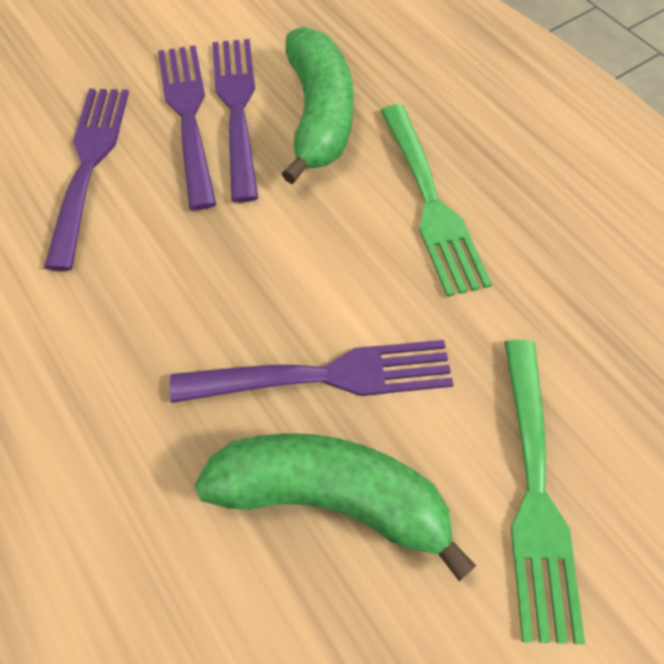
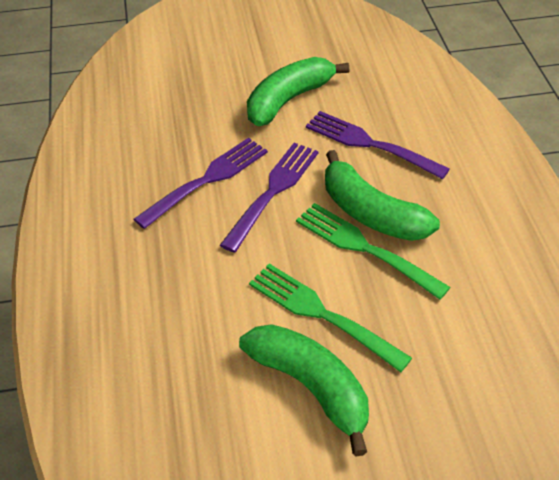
green banana: [195,433,476,581] [281,26,354,184] = 2 -> [239,324,369,456] [247,57,349,126] [325,150,440,241] = 3
purple fork: [44,89,129,271] [158,45,216,210] [170,340,454,403] [212,39,258,202] = 4 -> [134,137,268,229] [220,143,319,253] [306,111,450,179] = 3

